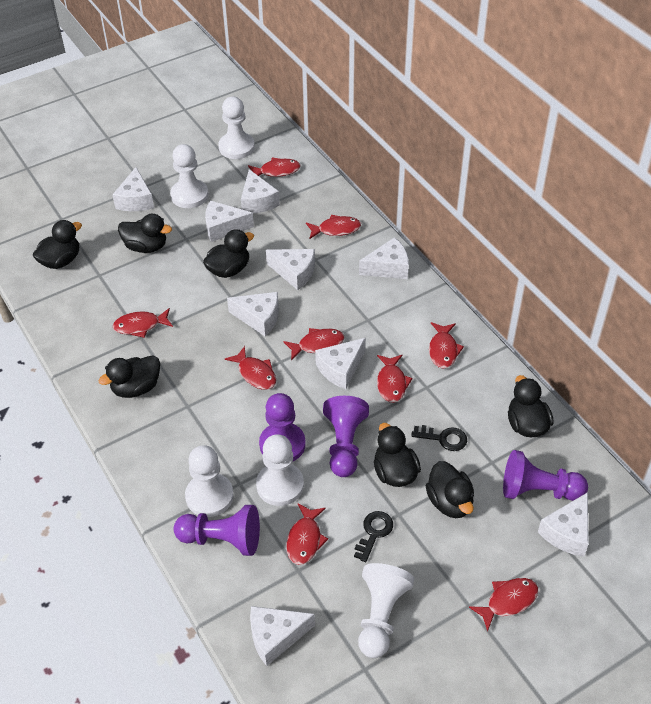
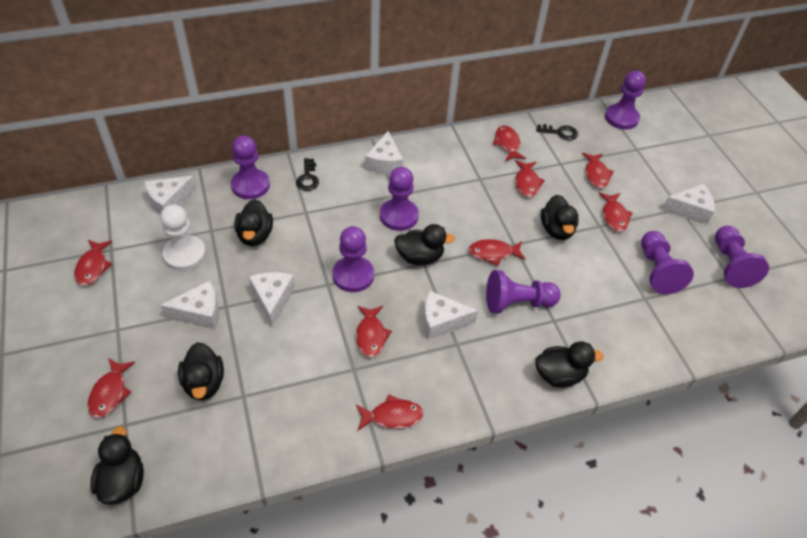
black duck: [33,220,82,269] [99,355,160,398] [118,214,172,253] [203,229,254,278] [374,423,421,487] [425,461,474,518] [508,375,554,437] = 7 -> [90,426,144,505] [178,342,224,400] [234,199,273,246] [394,224,455,265] [535,341,604,388] [541,195,578,240] = 6
purple pawn: [174,505,260,556] [259,393,305,461] [323,396,369,477] [503,450,588,501] = 4 -> [231,135,270,199] [332,226,374,292] [380,167,419,231] [486,270,561,313] [605,70,646,129] [641,231,694,294] [715,226,769,288] = 7
white cheese: [112,167,154,211] [205,201,254,242] [227,292,279,337] [241,169,280,214] [250,606,315,666] [266,249,315,290] [315,338,366,389] [359,237,409,279] [538,492,589,557] = 9 -> [145,176,196,215] [160,281,219,329] [249,272,295,327] [365,131,403,174] [424,291,478,340] [662,184,715,225] = 6
white pawn: [170,144,208,208] [185,445,234,517] [218,97,255,159] [256,434,304,506] [358,563,414,658] = 5 -> [160,204,206,271] = 1

